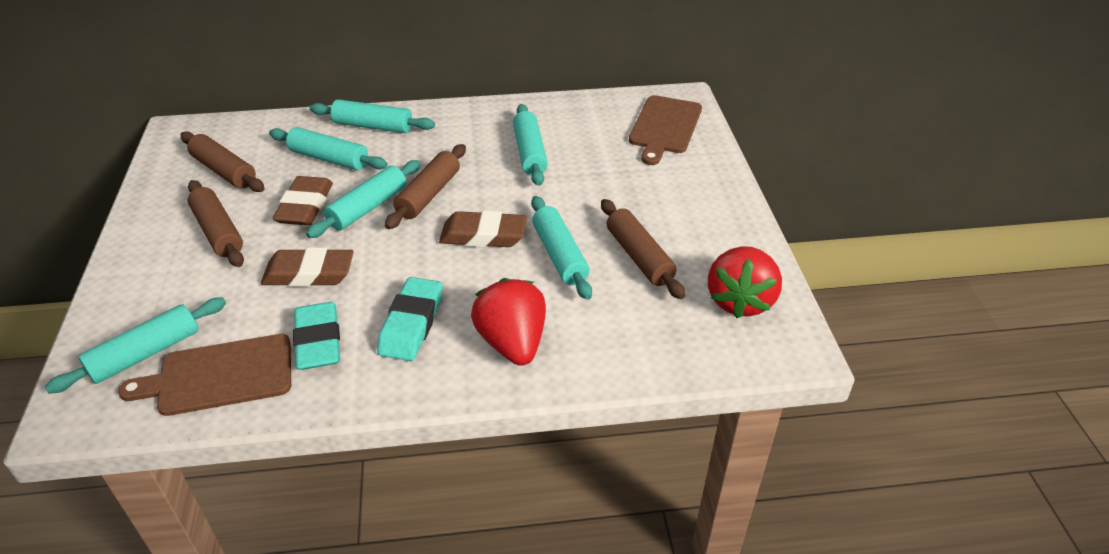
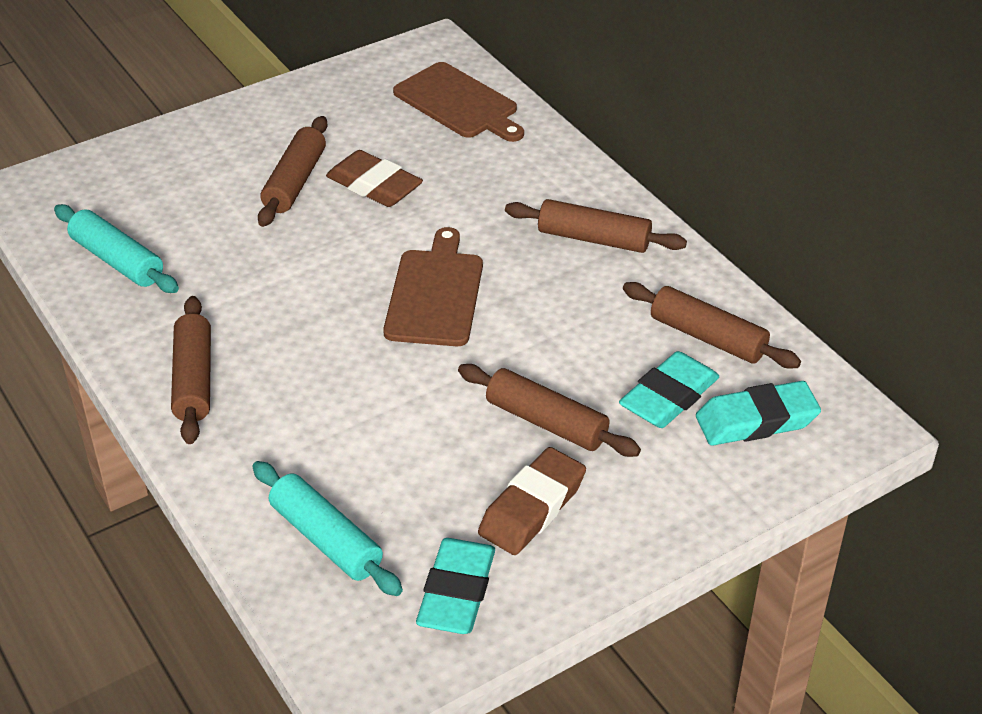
brown eraser: [261,247,354,287] [273,176,333,225] [439,211,527,247] = 3 -> [326,150,423,207] [478,447,586,555] = 2
brown rolling pin: [181,132,265,192] [187,180,244,267] [385,144,466,229] [601,199,685,299] = 4 -> [171,296,211,444] [258,116,328,227] [458,364,641,457] [505,199,687,253] [623,282,801,369] = 5
red strawberry: [471,278,546,366] [708,246,782,318] = 2 -> none = 0
turquoise eraser: [293,302,340,370] [377,277,442,361] = 2 -> [416,538,495,634] [619,351,719,428] [696,381,821,445] = 3
turquoise rolling pin: [45,297,226,394] [269,127,388,170] [306,160,421,238] [310,99,435,133] [513,104,548,186] [531,196,592,300] = 6 -> [54,204,179,293] [252,461,403,596] = 2

